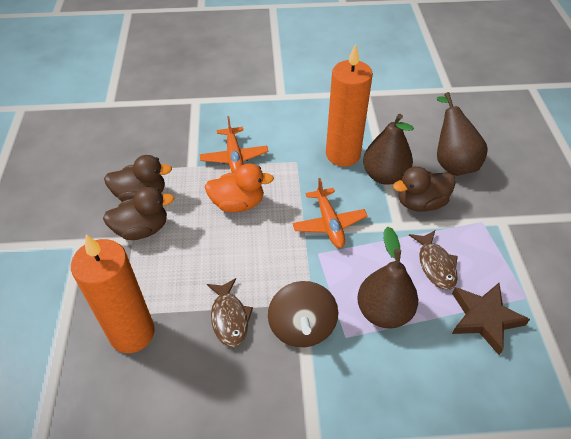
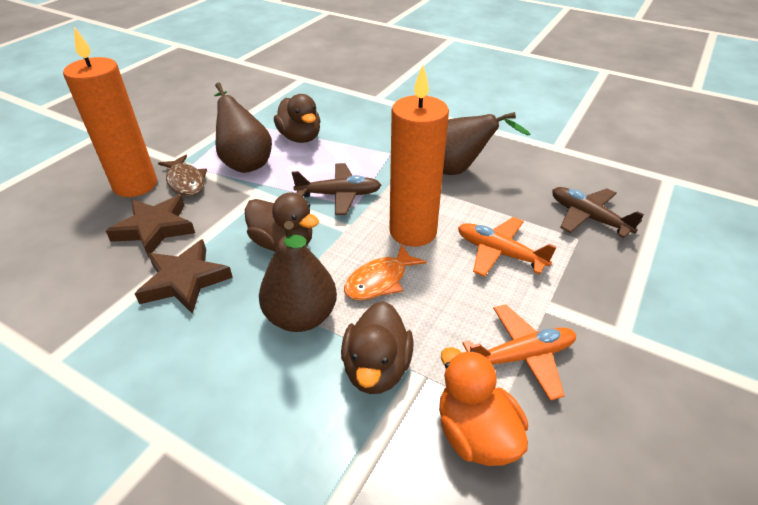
brown fish: [207,278,253,347] [409,230,458,290] = 2 -> [158,155,207,196] = 1
brown plane: none = 0 -> [292,163,381,215] [552,187,644,238] = 2
brown spinning top: [268,281,338,347] = 1 -> none = 0
brown star: [452,283,530,355] = 1 -> [106,195,195,258] [134,239,233,314] = 2
orange fish: none = 0 -> [344,244,427,300] = 1

